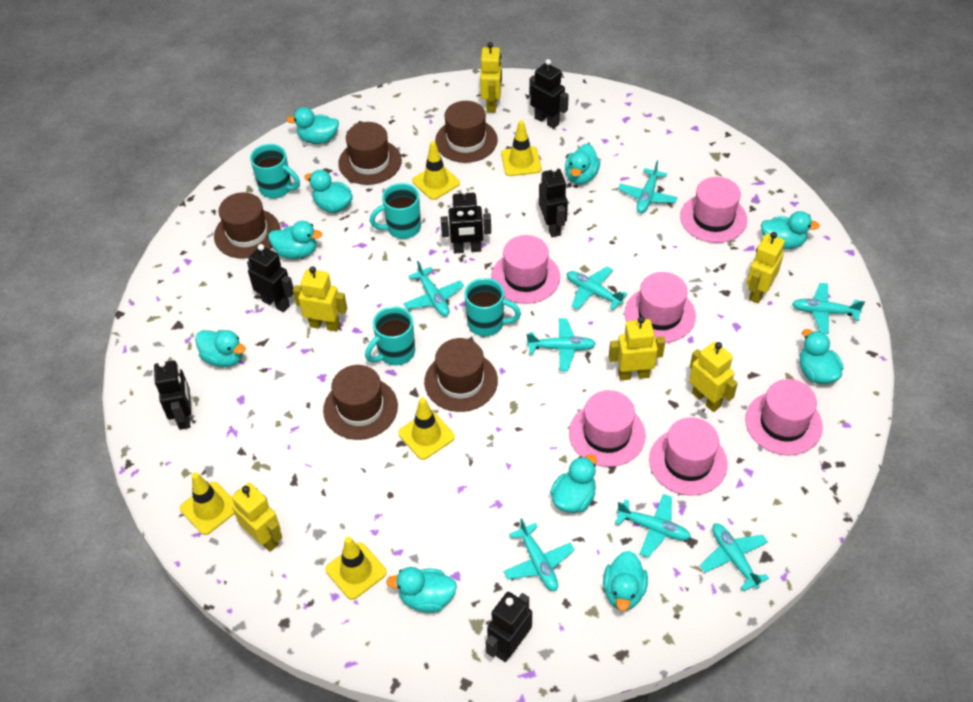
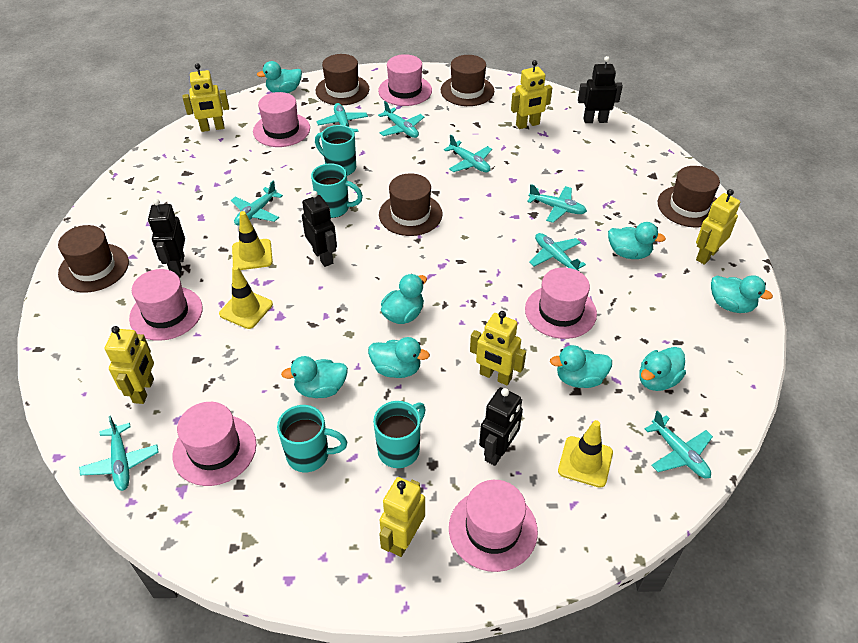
black robot: [154,360,191,430] [247,244,294,312] [441,188,491,253] [485,592,532,662] [529,59,569,129] [539,166,568,237] = 6 -> [148,199,185,275] [302,191,337,267] [479,387,523,466] [578,56,623,123] = 4
turquoise duck: [195,330,246,367] [268,221,322,259] [286,107,339,144] [304,170,353,213] [386,567,457,613] [550,454,597,513] [565,144,600,185] [603,551,648,611] [761,211,820,249] [800,329,843,384] = 10 -> [257,61,302,93] [281,356,348,398] [368,337,430,378] [381,274,427,324] [550,345,612,388] [608,222,666,259] [639,347,686,391] [711,275,773,313] = 8
yellow traffic cone: [180,472,234,535] [326,537,387,600] [398,398,455,460] [412,141,460,200] [501,120,542,176] = 5 -> [219,266,273,329] [232,211,273,270] [558,420,613,488] = 3

